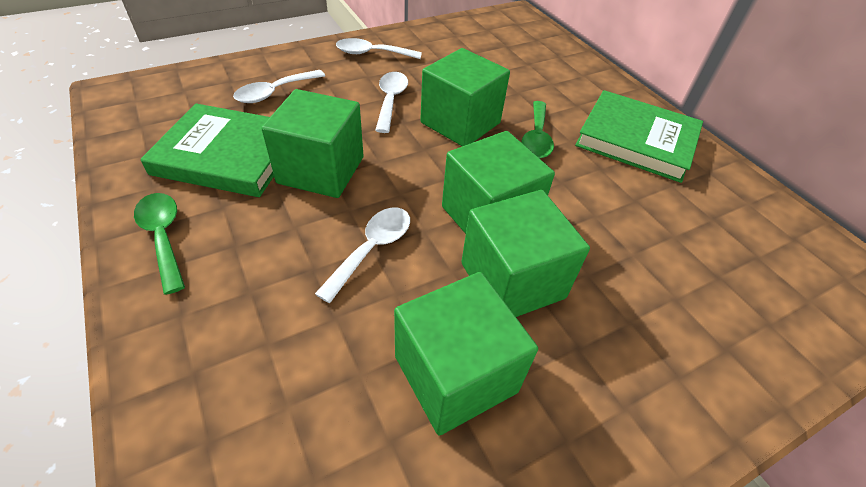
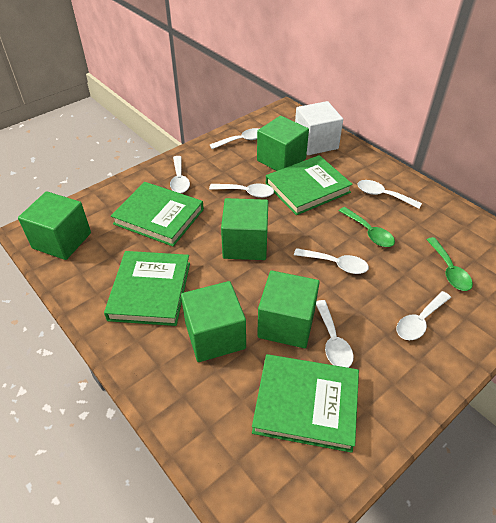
green book: [140,104,274,197] [575,90,703,183] = 2 -> [104,251,190,326] [111,182,204,247] [252,354,359,453] [266,155,353,215] = 4
white cube: none = 0 -> [295,101,343,155] = 1
white spoon: [233,70,325,103] [315,208,410,303] [336,38,422,59] [375,72,408,133] = 4 -> [170,156,190,193] [209,183,274,198] [210,128,260,149] [294,248,369,274] [316,300,353,368] [357,180,422,209] [396,291,451,340] = 7

